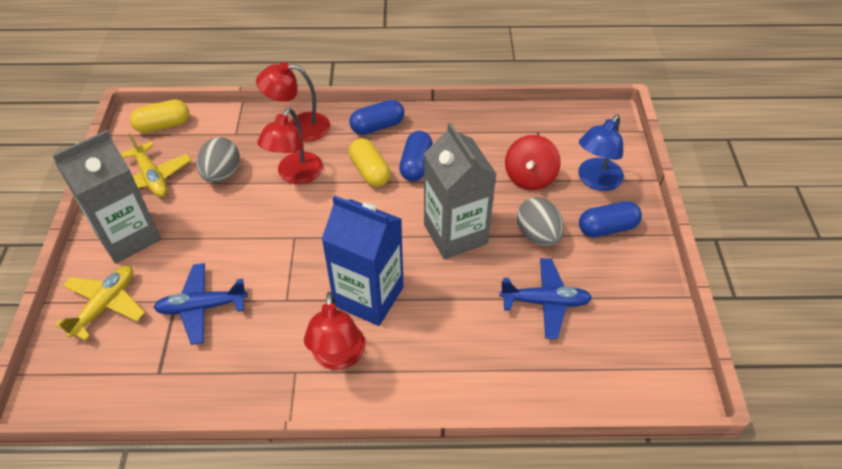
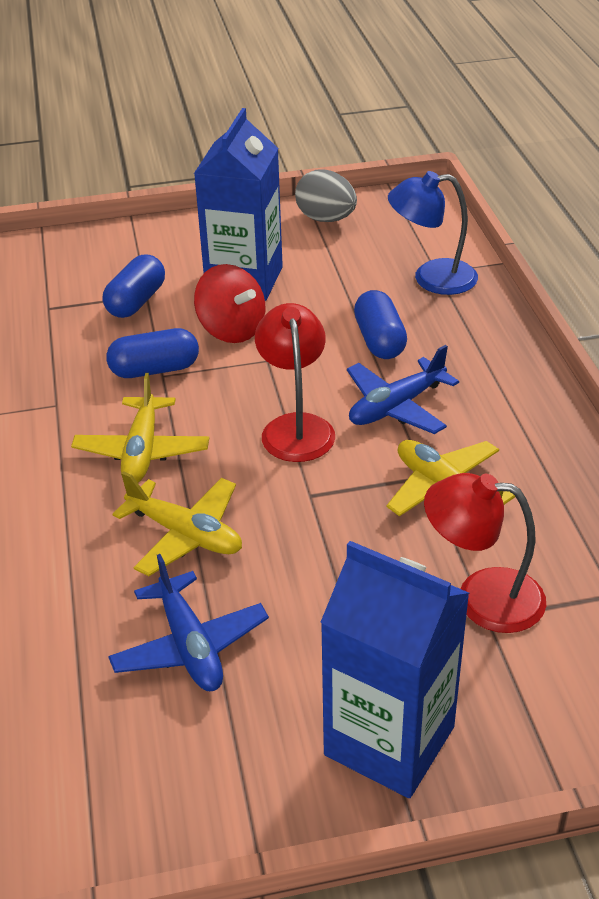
blue carton: [321,195,404,326] = 1 -> [194,108,283,301] [320,541,469,798] = 2
grey carton: [52,130,161,264] [424,122,497,259] = 2 -> none = 0
grey egg: [197,137,240,183] [517,197,564,246] = 2 -> [295,169,357,222] = 1
red lamp: [256,62,330,142] [257,108,323,184] [304,292,366,370] = 3 -> [255,303,335,462] [424,473,546,633] = 2
yellow capsule: [130,99,189,133] [349,138,390,187] = 2 -> none = 0
yellow plane: [55,266,145,341] [120,133,191,197] = 2 -> [71,373,209,483] [112,471,242,576] [387,440,515,516] = 3

